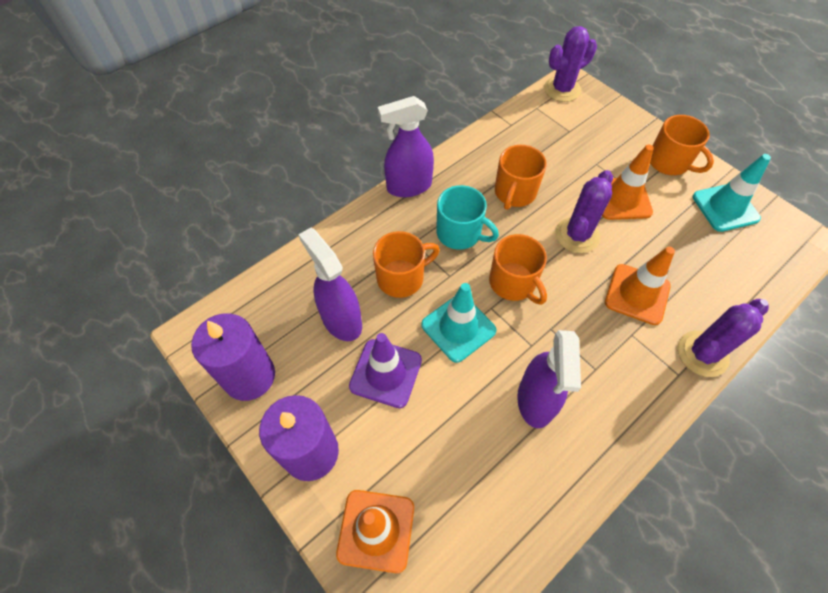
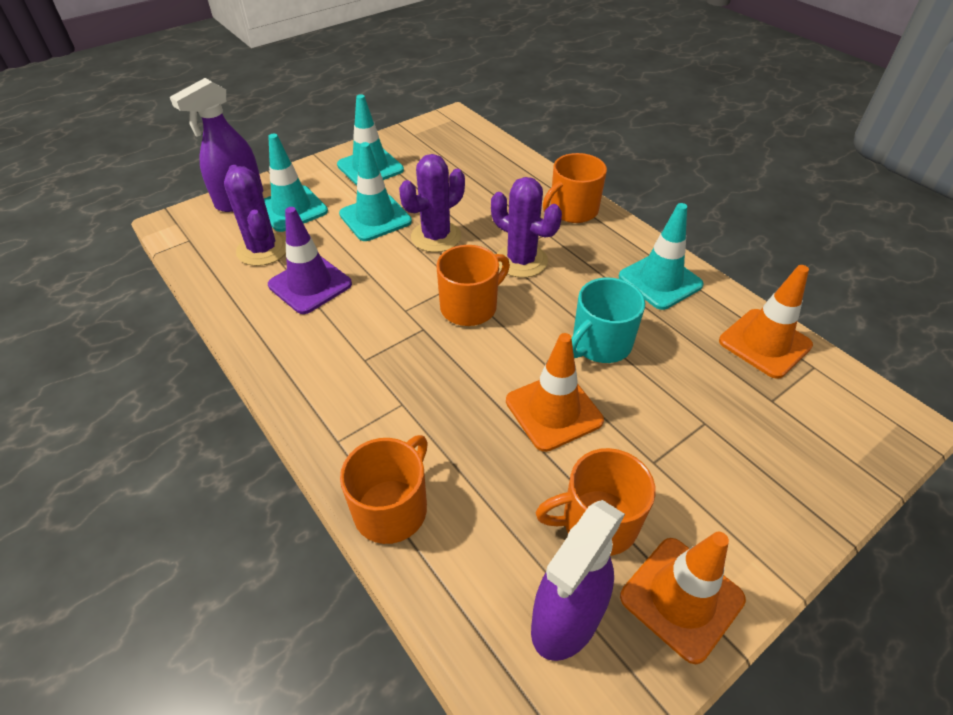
purple candle: [191,313,275,401] [259,395,339,481] = 2 -> none = 0
purple spray bottle: [298,228,362,341] [378,96,434,197] [517,330,581,428] = 3 -> [170,78,263,212] [531,500,625,661] = 2
turquoise traffic cone: [421,283,497,363] [693,154,771,232] = 2 -> [264,134,328,232] [337,94,404,186] [339,142,412,241] [619,203,704,310] = 4

